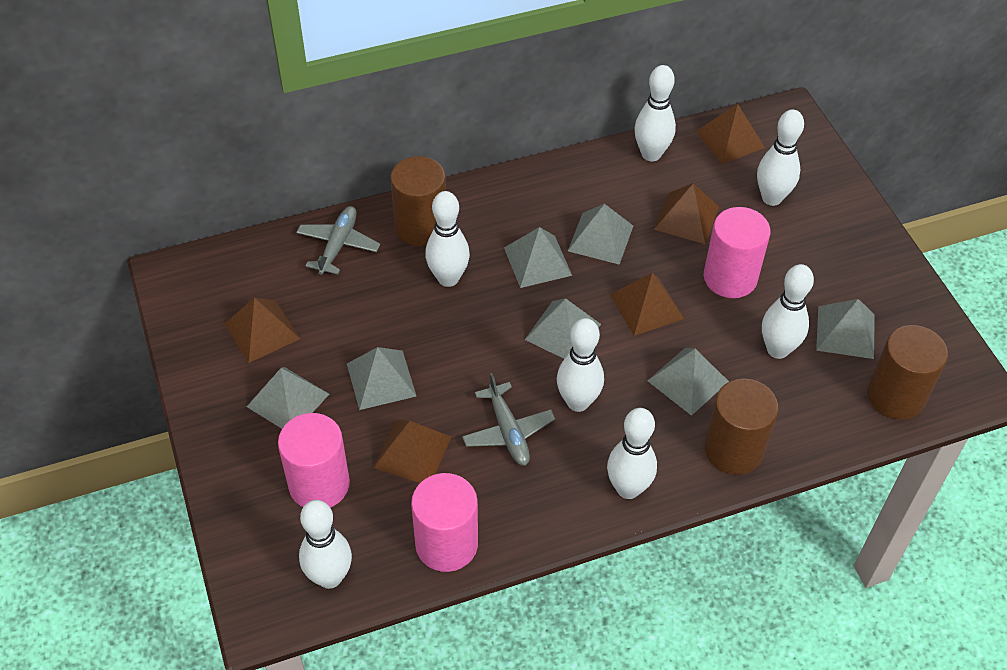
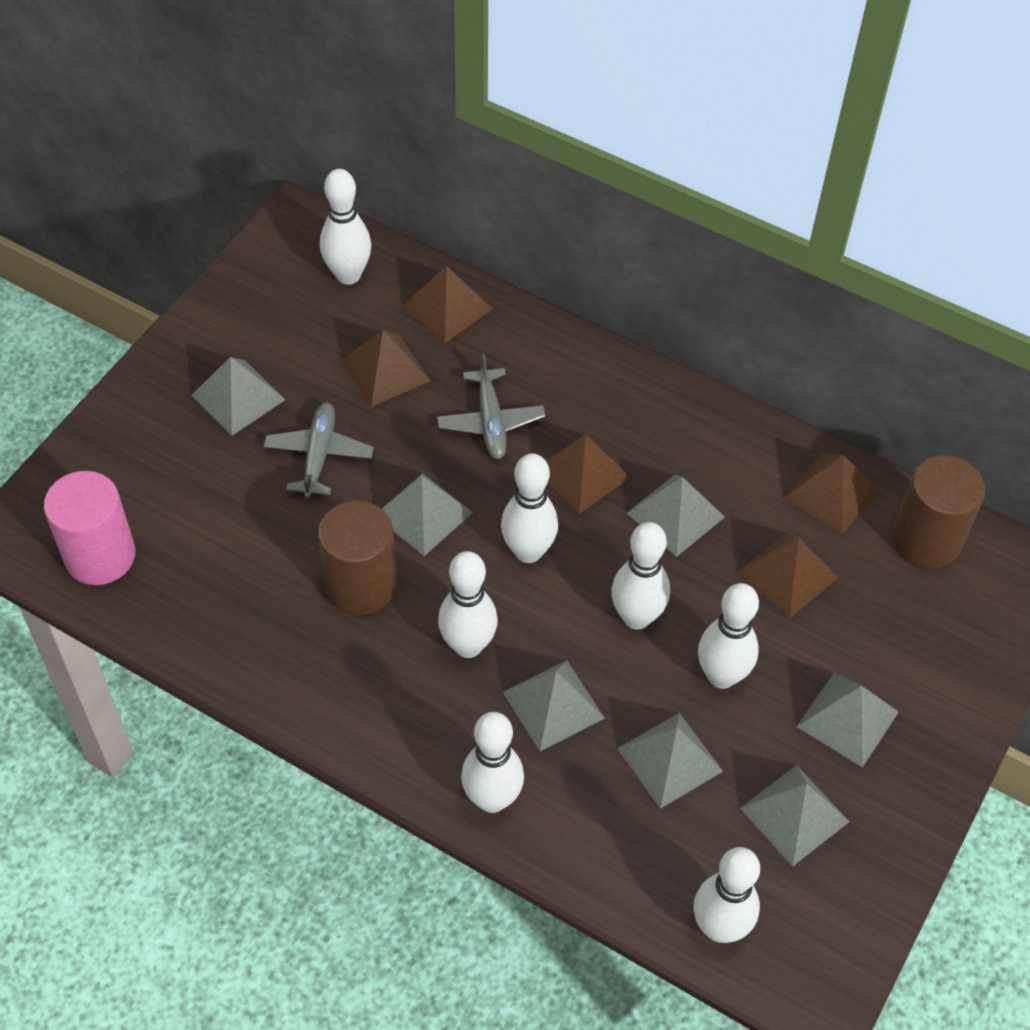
brown cylinder: [390,156,446,246] [704,378,778,475] [867,325,948,420] = 3 -> [318,500,397,615] [892,455,985,568] = 2
pink cylinder: [278,413,350,508] [411,473,478,572] [704,207,770,298] = 3 -> [44,471,135,585] = 1

